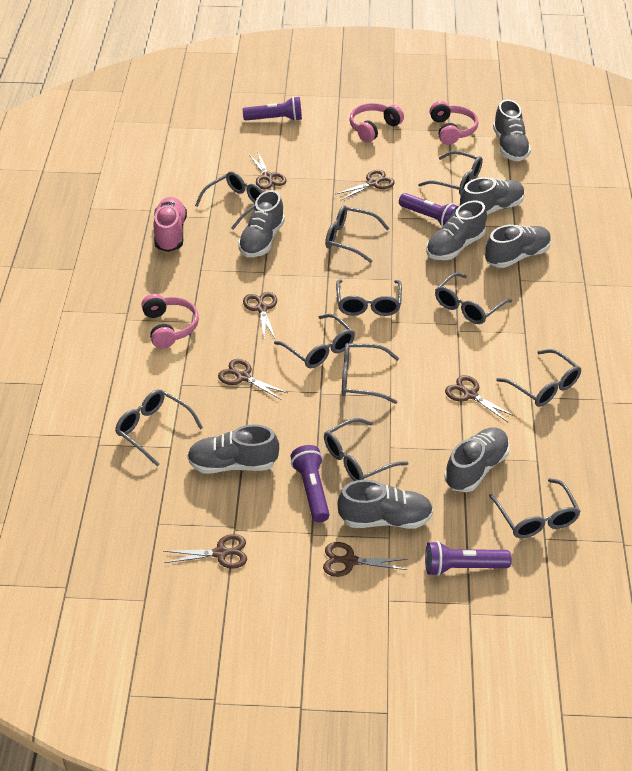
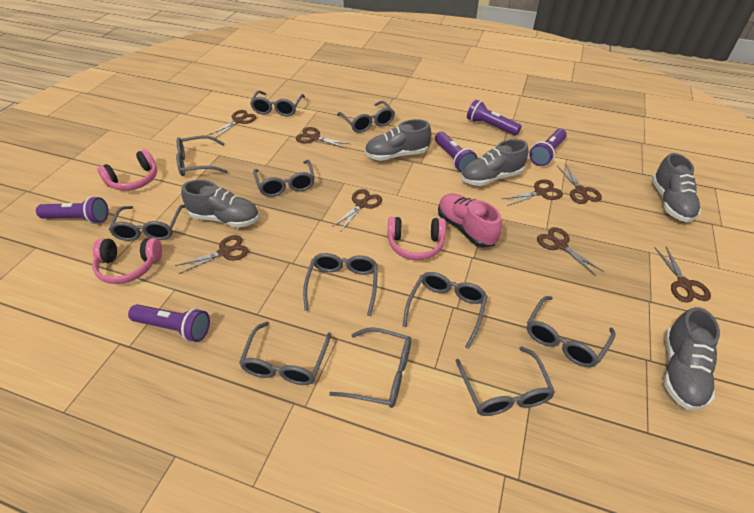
brown scissors: [163,534,247,569] [218,359,288,400] [243,292,277,340] [248,153,286,189] [323,542,408,577] [335,170,395,200] [445,375,515,422] = 7 -> [175,235,249,274] [209,110,257,138] [296,127,349,148] [332,189,382,231] [502,179,563,206] [537,227,604,276] [557,164,602,204] [655,247,711,303] = 8
grey shoe: [187,425,279,474] [238,190,285,257] [337,480,433,529] [426,200,487,260] [445,427,510,492] [460,177,525,215] [485,225,551,268] [493,99,531,161] = 8 -> [181,180,259,228] [365,119,431,161] [461,139,528,186] [652,153,701,222] [664,307,720,410] = 5
purple flashlight: [243,96,302,121] [291,445,330,522] [399,193,459,228] [425,541,511,576] = 4 -> [36,196,108,224] [128,304,210,342] [435,132,478,172] [467,99,522,135] [529,129,567,166] = 5

